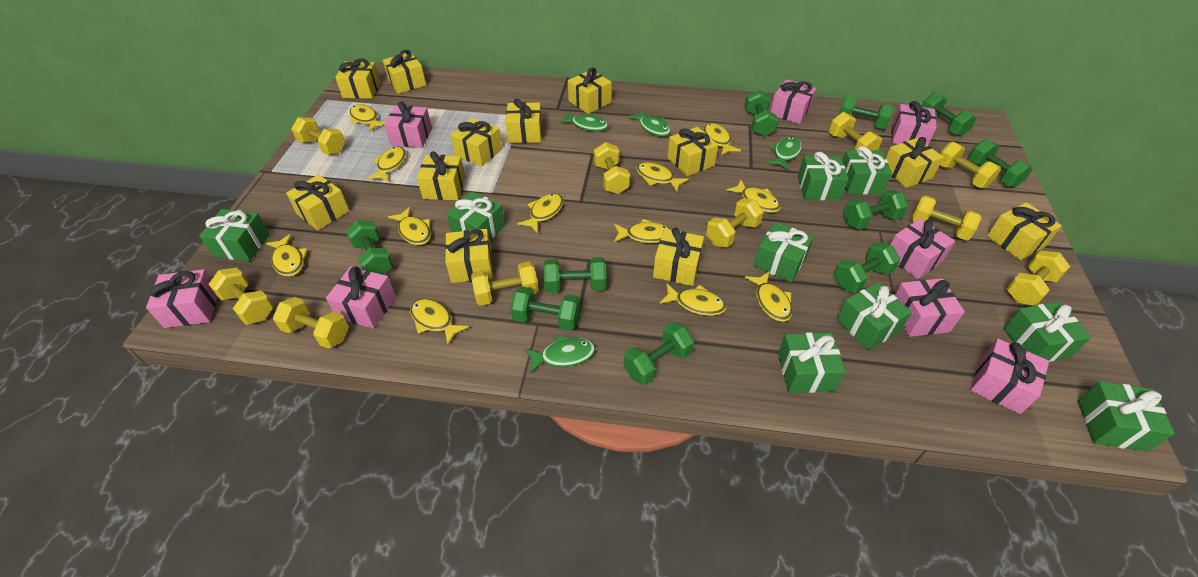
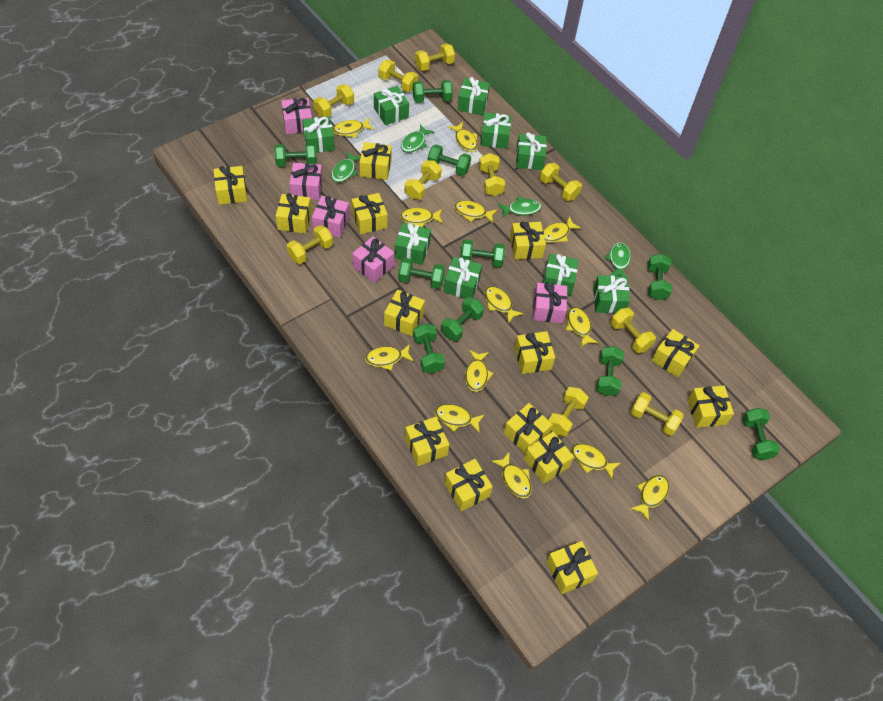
pink gift: [146,269,217,328] [326,266,396,329] [384,102,432,148] [770,79,816,124] [890,218,955,279] [891,101,937,145] [895,278,965,337] [970,339,1049,414] = 8 -> [281,98,312,134] [289,163,323,200] [312,196,350,238] [352,236,395,283] [533,282,567,323] = 5
yellow fish: [266,234,308,277] [349,104,385,132] [367,146,406,182] [388,207,431,245] [410,298,469,345] [517,193,563,233] [614,219,671,243] [636,162,689,192] [659,283,727,316] [703,123,741,156] [726,180,781,213] [745,271,793,322] = 12 -> [333,118,374,138] [365,344,414,371] [400,208,443,227] [434,404,484,433] [448,122,478,152] [454,201,498,223] [465,350,493,392] [484,286,524,324] [491,453,532,499] [543,216,581,243] [566,307,598,347] [571,444,621,479] [630,475,669,521] = 13
yellow gift: [286,174,349,230] [335,58,381,99] [382,50,426,94] [417,151,465,200] [445,229,493,283] [451,118,502,167] [505,98,542,143] [568,67,612,114] [653,227,704,286] [667,127,718,176] [886,137,944,188] [987,202,1062,260] = 12 -> [214,166,247,205] [276,193,312,234] [351,193,388,234] [359,142,392,180] [384,290,425,336] [405,417,449,466] [444,459,493,511] [503,403,553,453] [510,221,546,260] [514,331,555,374] [524,432,574,484] [546,541,598,594] [651,329,699,378] [688,386,734,428] = 14

